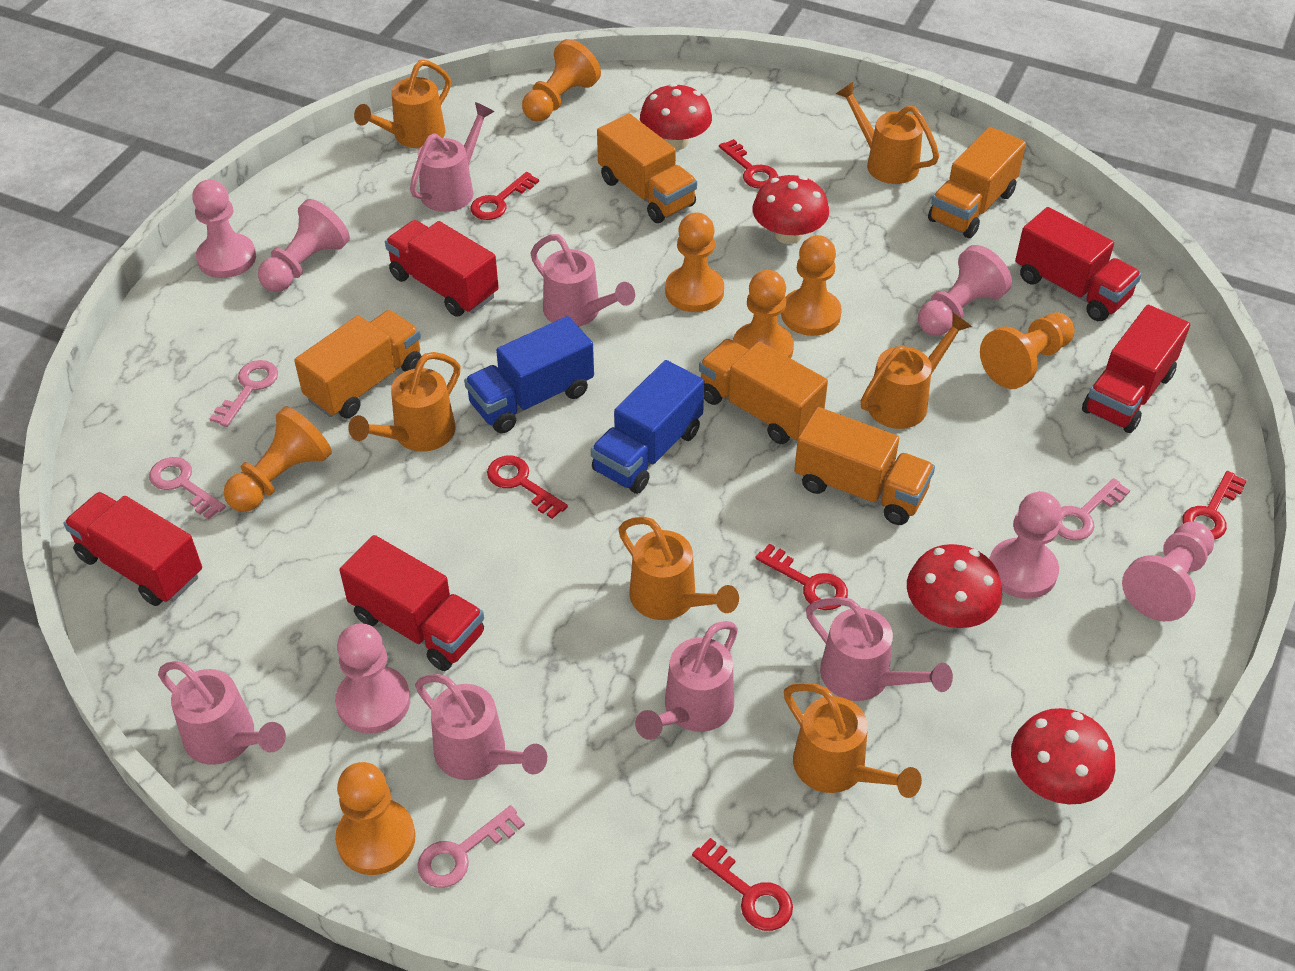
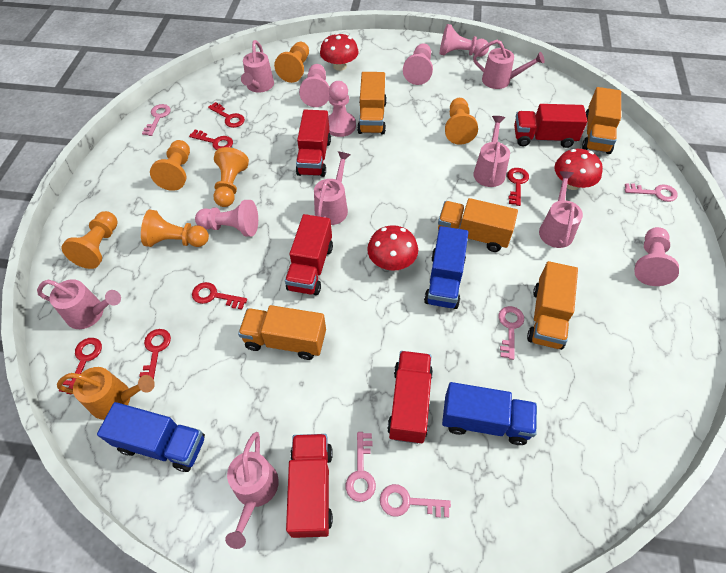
blue truck: [464,316,594,433] [591,360,704,494] = 2 -> [97,402,205,472] [424,226,468,309] [442,382,537,445] = 3
orange pawn: [224,407,332,512] [335,762,416,875] [522,39,601,121] [665,212,724,312] [733,270,794,358] [781,235,842,336] [980,312,1075,389] = 7 -> [62,211,118,269] [141,210,209,247] [150,140,190,191] [213,147,249,207] [274,42,309,83] [445,98,478,145] = 6
orange watering can: [348,352,461,452] [354,60,451,148] [618,517,739,620] [784,683,922,798] [836,82,939,184] [861,312,972,429] = 6 -> [57,367,155,420] = 1
pink key: [149,457,226,520] [209,360,278,427] [417,805,525,888] [1058,478,1130,541] = 4 -> [142,104,171,136] [346,432,376,502] [380,484,451,517] [499,306,524,360] [625,183,678,202] = 5
pink watering can: [158,661,286,765] [410,102,494,212] [415,674,547,780] [530,234,635,327] [635,621,738,740] [806,597,953,701] = 6 -> [37,279,121,329] [225,432,279,549] [241,40,274,93] [314,151,351,225] [473,40,545,89] [473,116,510,187] [539,171,583,248] = 7
red mushroom: [640,83,712,150] [752,175,829,244] [907,544,1002,628] [1011,708,1115,804] = 4 -> [320,33,358,71] [367,225,418,271] [554,149,603,190] = 3

